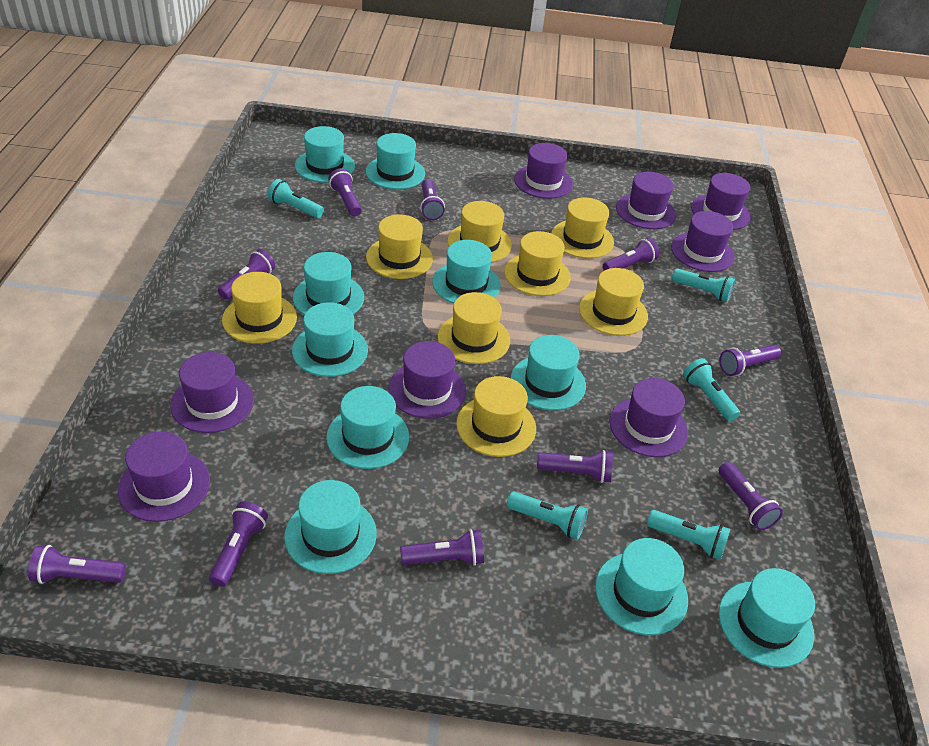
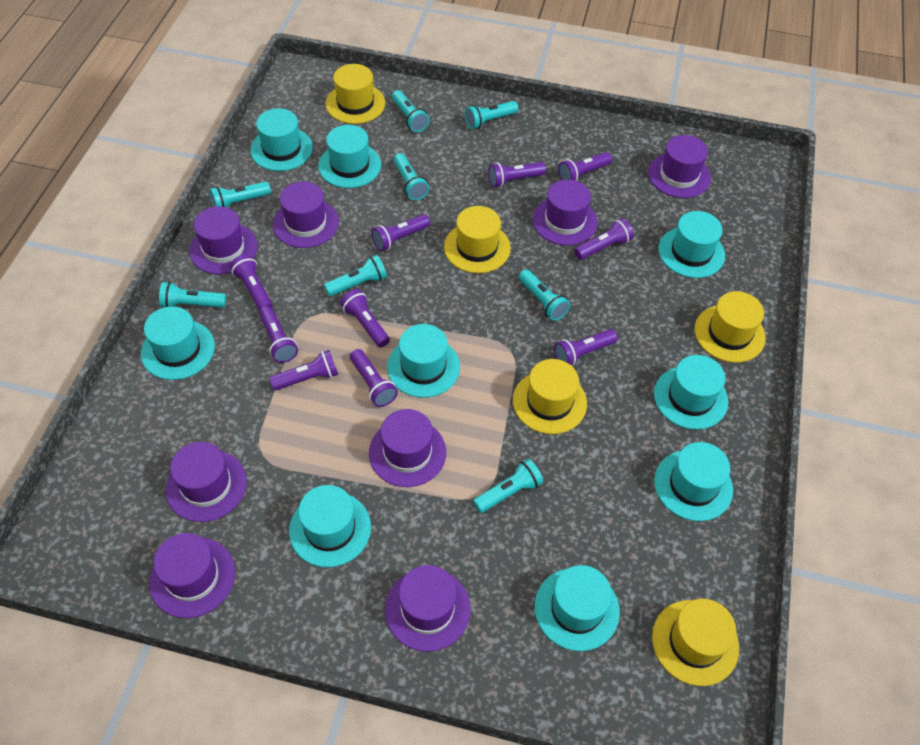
turquoise flashlight: [268,179,324,218] [507,492,588,539] [647,510,731,560] [672,268,735,302] [683,358,740,421] = 5 -> [159,282,226,308] [210,182,271,208] [324,255,387,296] [392,90,430,132] [393,153,429,200] [465,101,518,129] [473,459,543,513] [519,270,570,321] = 8
turquoise hat: [284,480,377,574] [292,302,368,377] [293,252,364,315] [295,126,355,183] [326,386,409,469] [366,133,425,189] [432,240,501,304] [511,335,586,410] [595,538,688,635] [719,568,815,668] = 10 -> [141,306,215,380] [250,108,313,171] [289,485,371,567] [318,125,381,188] [387,324,460,398] [535,565,620,651] [654,355,728,430] [654,442,733,521] [658,211,725,278] = 9
yellow hat: [222,272,297,344] [366,214,433,279] [437,292,510,364] [447,201,512,262] [456,376,536,457] [504,231,571,296] [551,198,614,259] [579,268,648,336] = 8 -> [326,64,385,124] [444,206,511,273] [513,359,587,434] [652,599,739,686] [695,291,766,363] = 5

